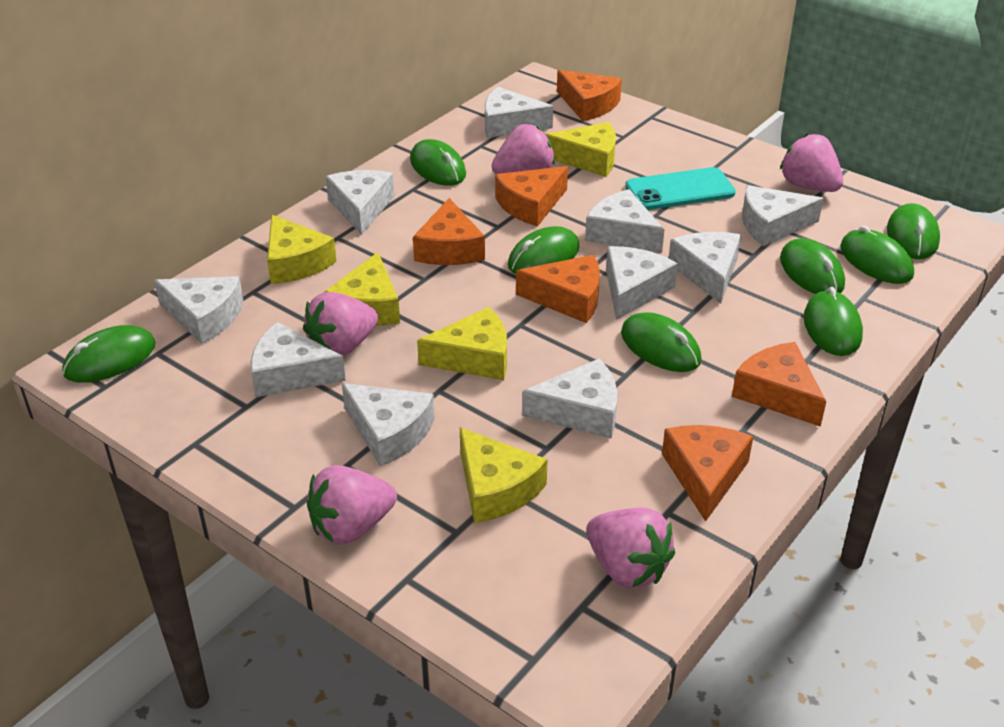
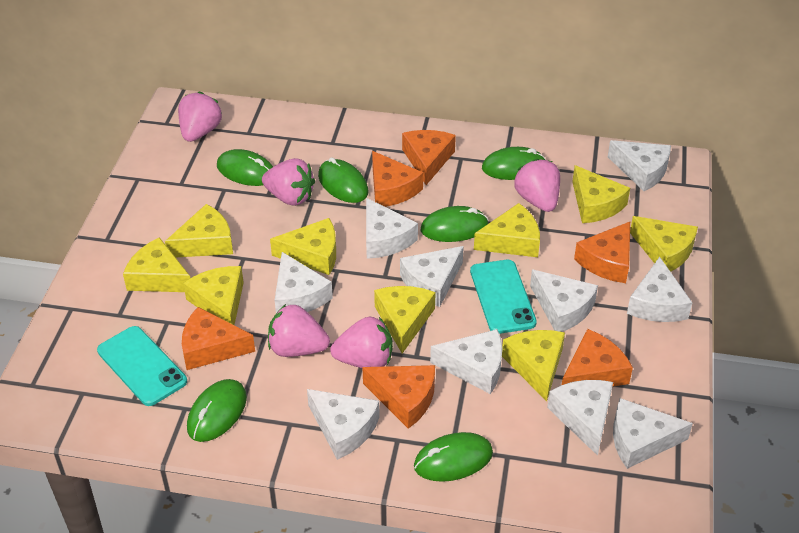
green mouse: [62,325,156,383] [410,139,466,186] [508,226,580,274] [621,312,702,372] [780,238,845,294] [804,287,863,356] [840,226,914,284] [887,203,940,259] = 8 -> [187,379,247,442] [217,149,273,186] [318,157,368,203] [414,432,493,482] [421,206,488,242] [482,147,546,180] = 6
turquoise phone: [625,167,736,210] = 1 -> [97,326,187,406] [470,260,537,334] = 2
yellow cheese: [267,215,337,284] [324,252,400,326] [417,307,507,380] [460,427,548,523] [546,122,616,177] = 5 -> [123,237,190,292] [165,204,233,257] [183,266,244,325] [270,218,336,275] [374,286,436,353] [474,203,540,257] [502,330,565,401] [572,165,630,223] [630,216,698,272] = 9

